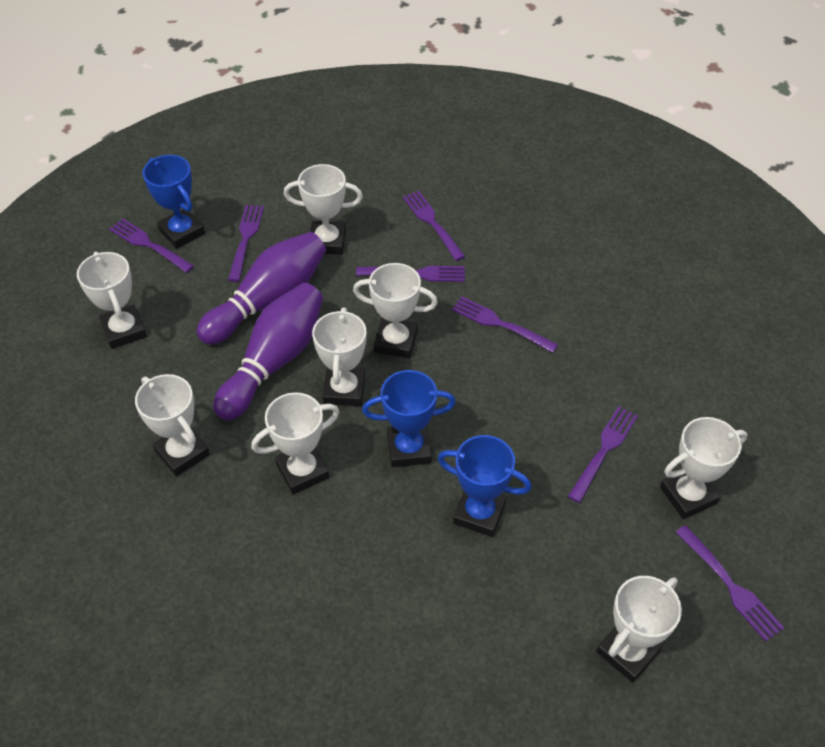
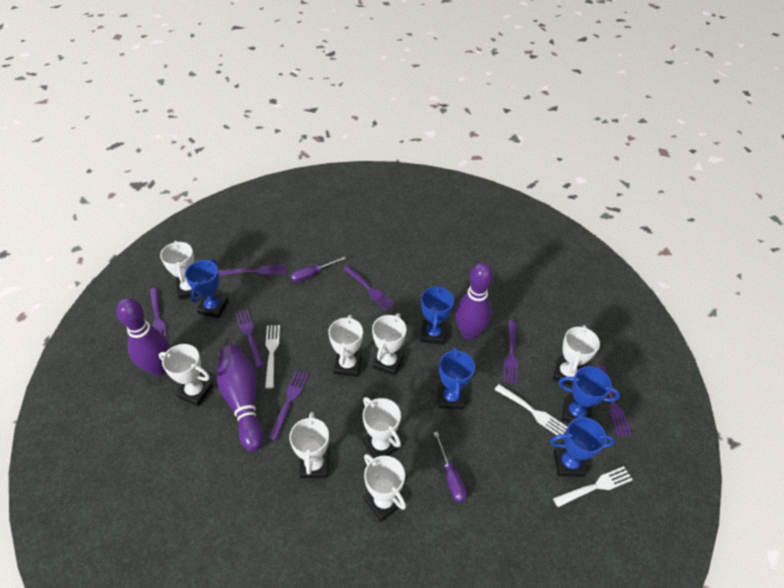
blue trophy: [142,155,205,249] [362,370,456,467] [437,435,531,537] = 3 -> [185,259,229,319] [420,285,454,345] [438,347,475,410] [550,417,615,477] [558,366,620,423] = 5
purple bowling pin: [197,232,326,345] [213,283,323,421] = 2 -> [116,298,170,376] [217,345,264,451] [455,263,493,340] = 3
purple screwdriver: none = 0 -> [290,256,346,282] [434,431,467,503] = 2
white fork: none = 0 -> [265,325,280,389] [494,384,567,435] [553,466,633,507] = 3

